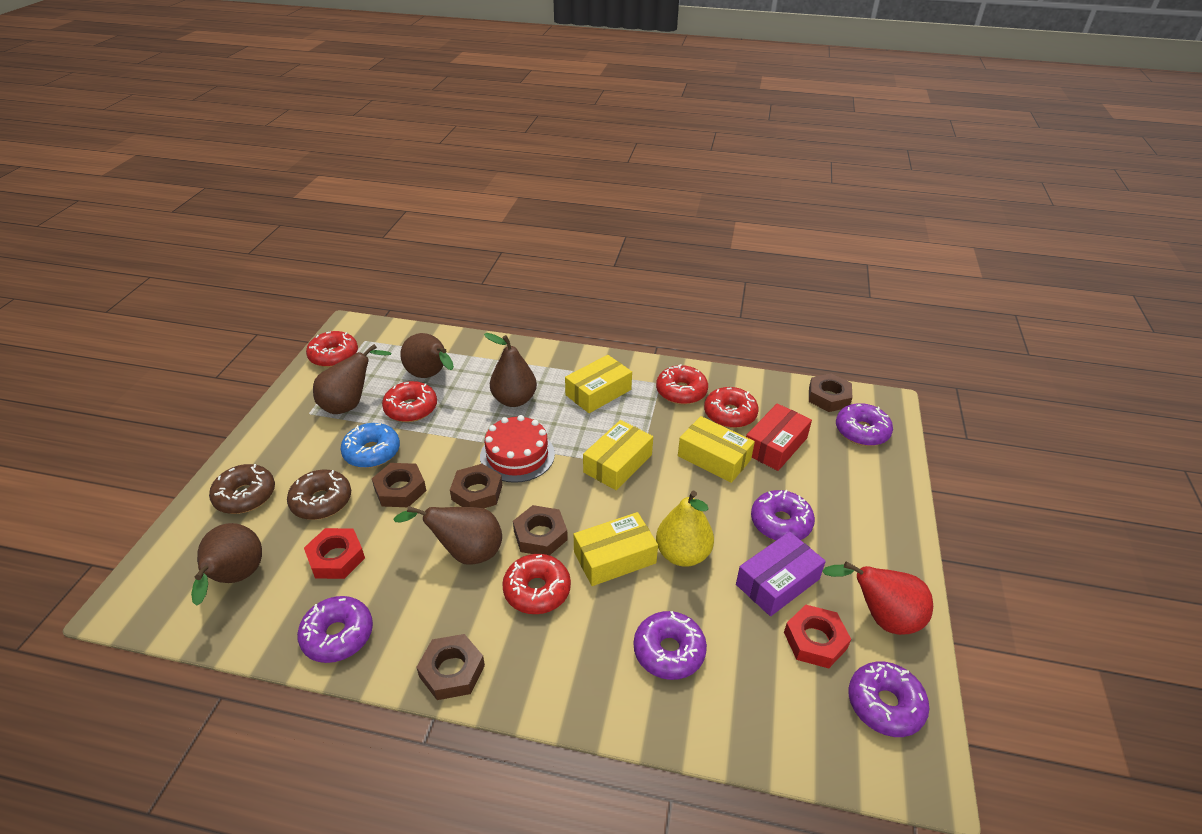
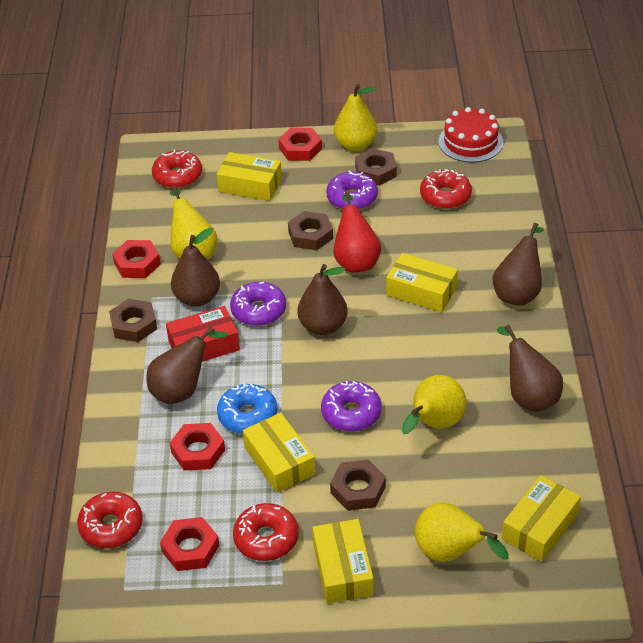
brown donut: [209,464,275,514] [287,470,351,520] = 2 -> none = 0
brown nut: [372,463,426,507] [416,634,485,700] [450,464,502,508] [513,505,568,555] [809,373,852,412] = 5 -> [109,299,157,342] [288,211,333,250] [330,459,386,511] [355,148,397,186] = 4
purple box: [736,531,826,616] = 1 -> none = 0
purple donut: [297,596,373,663] [633,611,707,680] [751,490,815,541] [836,403,893,446] [849,661,929,737] = 5 -> [230,281,286,326] [321,381,382,432] [326,170,378,210] = 3
red donut: [306,331,358,367] [382,381,437,422] [502,554,571,614] [656,364,708,405] [704,387,759,428] = 5 -> [77,492,142,548] [152,149,202,188] [233,503,299,561] [420,169,472,209] = 4
red nut: [304,528,365,579] [784,605,851,668] = 2 -> [112,240,161,278] [160,517,219,571] [169,423,225,471] [278,127,322,161] = 4
yellow box: [565,355,632,413] [574,512,658,586] [583,420,653,490] [678,416,755,483] = 4 -> [217,152,282,201] [243,413,315,493] [312,519,374,604] [386,253,458,312] [502,475,581,562] = 5
yellow pear: [656,491,714,567] = 1 -> [170,186,217,260] [334,84,377,151] [402,375,466,434] [415,502,509,562] = 4

